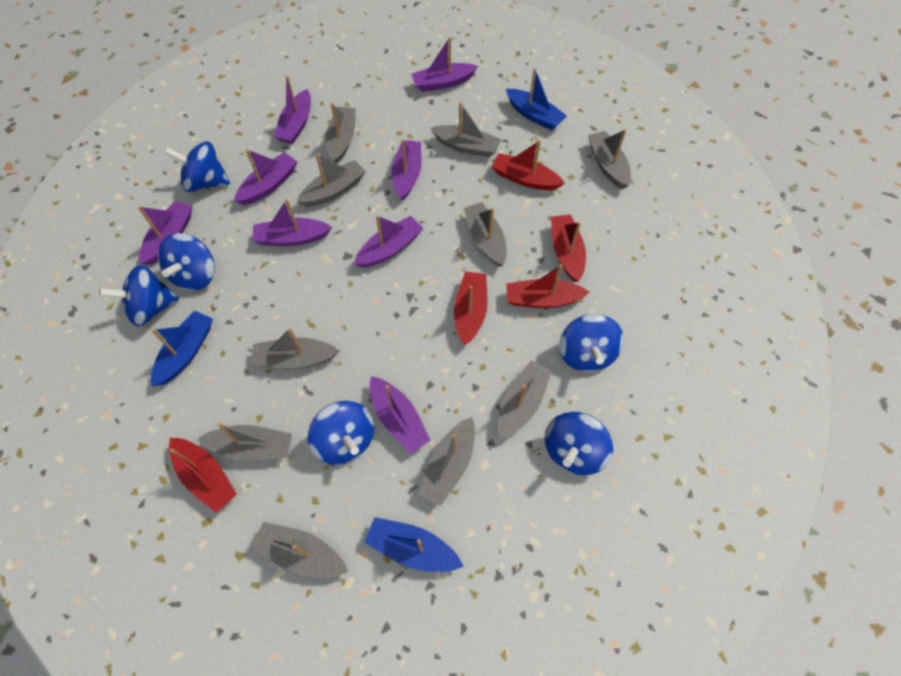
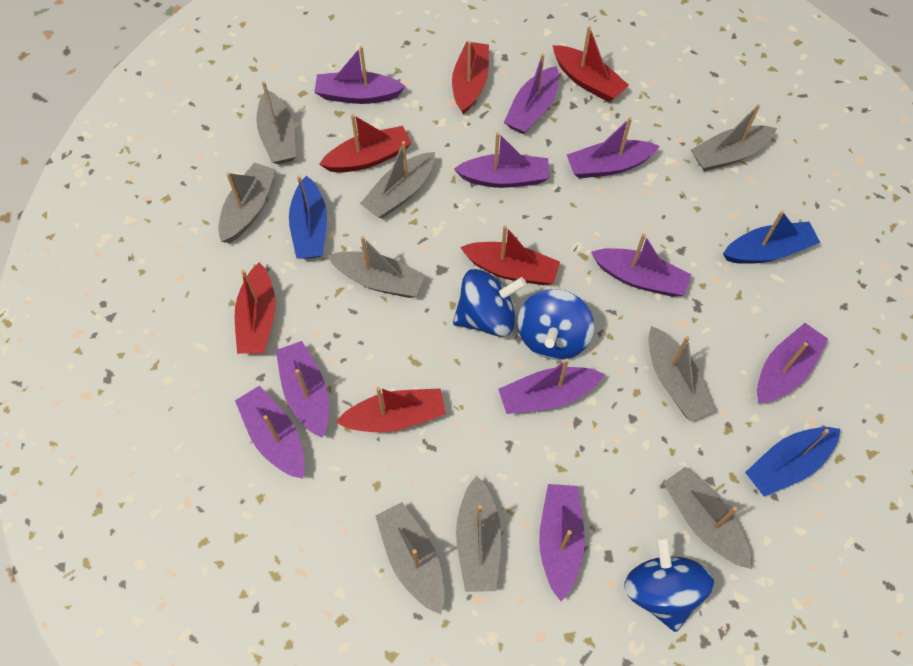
blue spinning top: [99,265,179,326] [158,233,215,291] [164,141,230,192] [308,401,374,464] [545,412,613,475] [559,314,624,372] = 6 -> [453,269,526,337] [517,289,594,360] [624,535,714,632] = 3
grey boat: [198,423,292,460] [251,328,339,368] [251,522,348,577] [297,154,366,207] [325,103,356,164] [418,417,475,506] [430,102,501,157] [464,202,507,267] [498,360,552,440] [588,129,631,189] = 10 -> [218,163,276,243] [256,81,296,164] [328,236,425,298] [360,141,435,218] [375,502,445,614] [456,476,501,592] [648,326,715,421] [663,467,752,569] [691,104,777,171] = 9
purple boat: [138,201,193,265] [234,149,297,205] [252,199,332,246] [274,76,311,144] [354,215,423,268] [369,376,431,454] [392,139,421,200] [411,37,478,92] = 8 -> [235,386,305,479] [276,341,329,438] [314,46,406,104] [454,132,549,188] [498,358,604,414] [504,53,559,134] [539,484,585,601] [567,117,660,179] [591,233,691,297] [757,323,828,403] = 10
red boat: [169,438,237,513] [454,271,487,345] [491,140,565,190] [506,265,590,308] [551,214,586,282] = 5 -> [235,262,275,354] [319,114,412,173] [336,387,446,432] [452,41,489,114] [460,225,560,285] [552,26,629,102] = 6

